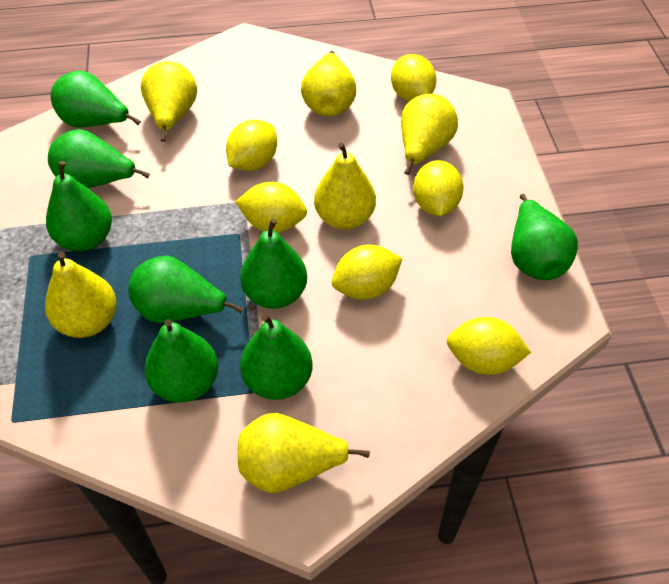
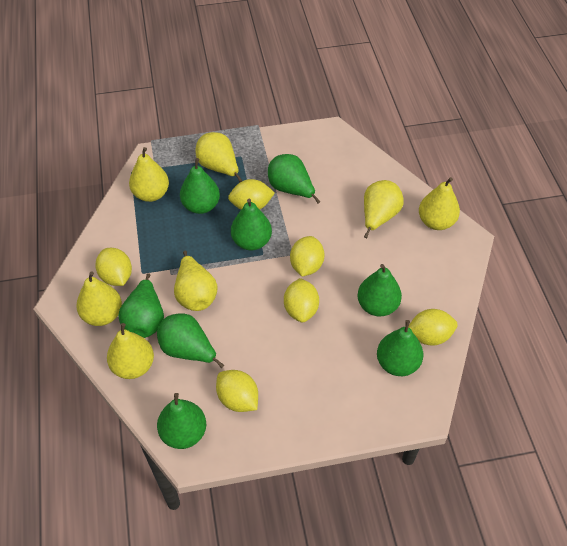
yellow pear: [45,252,117,338] [141,61,197,142] [238,413,370,493] [301,51,356,116] [314,143,376,230] [401,94,458,175] = 6 -> [76,271,122,326] [107,323,154,379] [129,147,169,202] [174,251,218,311] [195,132,243,183] [364,180,404,238] [419,177,460,230] = 7

